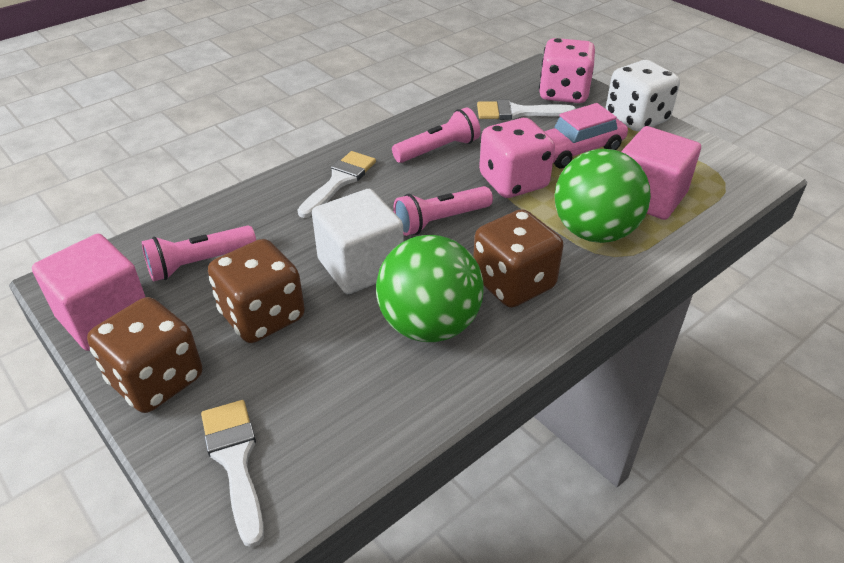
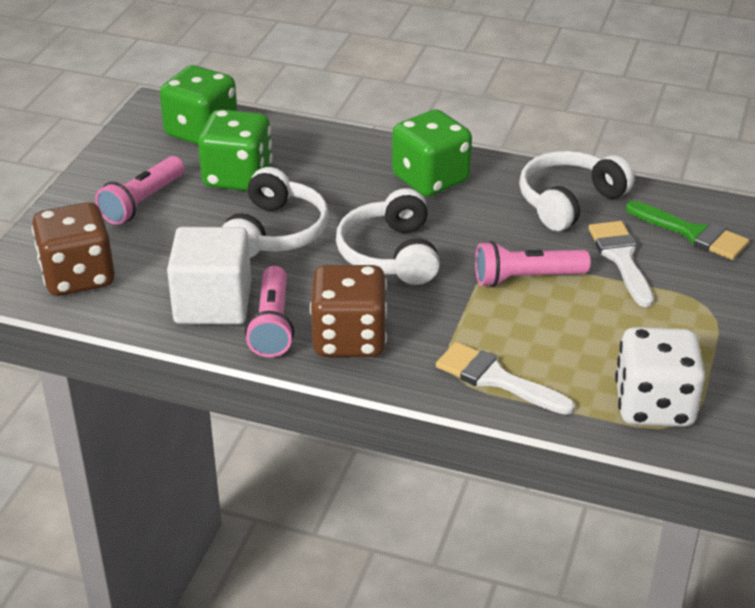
brown dice: [87,297,202,413] [208,239,305,343] [473,209,563,308] = 3 -> [32,202,115,296] [310,265,387,357] = 2
green ball: [376,235,484,342] [554,149,651,243] = 2 -> none = 0
green brush: none = 0 -> [626,201,749,260] = 1
green dice: none = 0 -> [160,65,237,145] [198,109,273,191] [392,109,472,197] = 3
pink car: [544,103,628,169] = 1 -> none = 0
pink cube: [32,234,145,351] [622,126,701,220] = 2 -> none = 0
pink dice: [479,118,555,198] [539,38,595,103] = 2 -> none = 0
white brush: [201,400,264,547] [298,151,376,218] [477,100,576,120] = 3 -> [436,342,575,415] [588,221,654,307] = 2
white headphones: none = 0 -> [222,167,329,258] [336,188,440,285] [519,151,634,231] = 3

